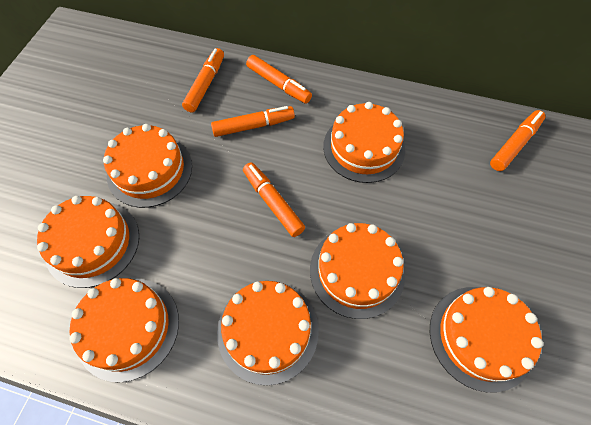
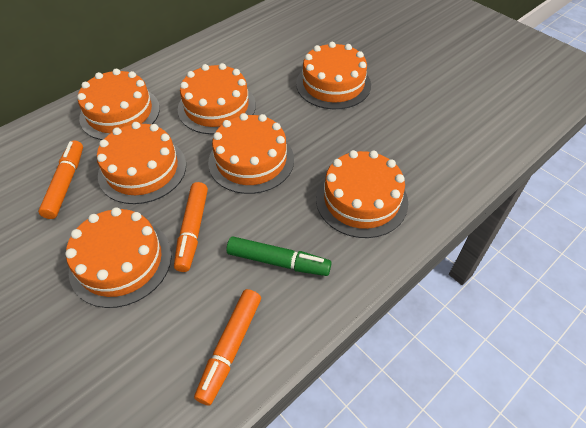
green marker: none = 0 -> [226,236,332,276] = 1
orange marker: [182,48,224,113] [211,106,295,137] [243,162,305,237] [246,55,312,104] [490,110,545,171] = 5 -> [38,140,83,219] [174,182,208,272] [194,289,261,405] = 3

